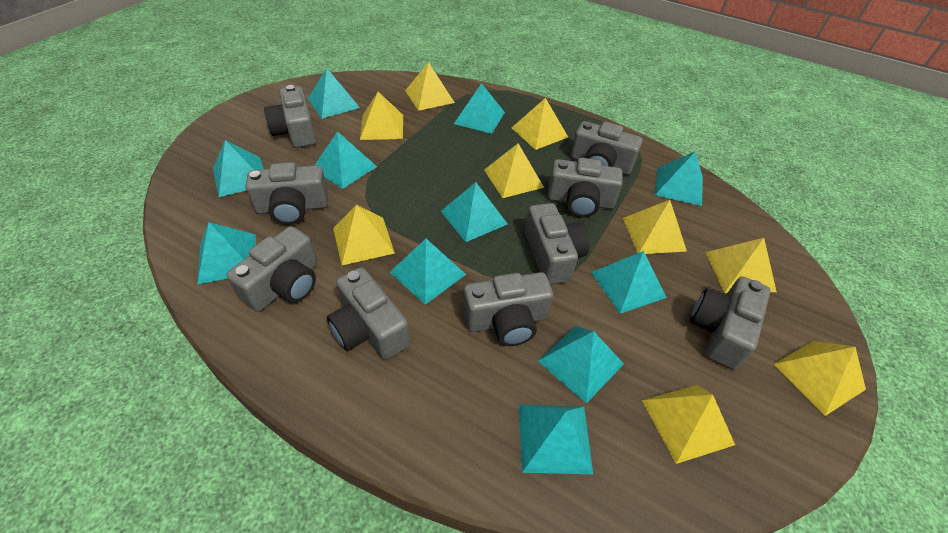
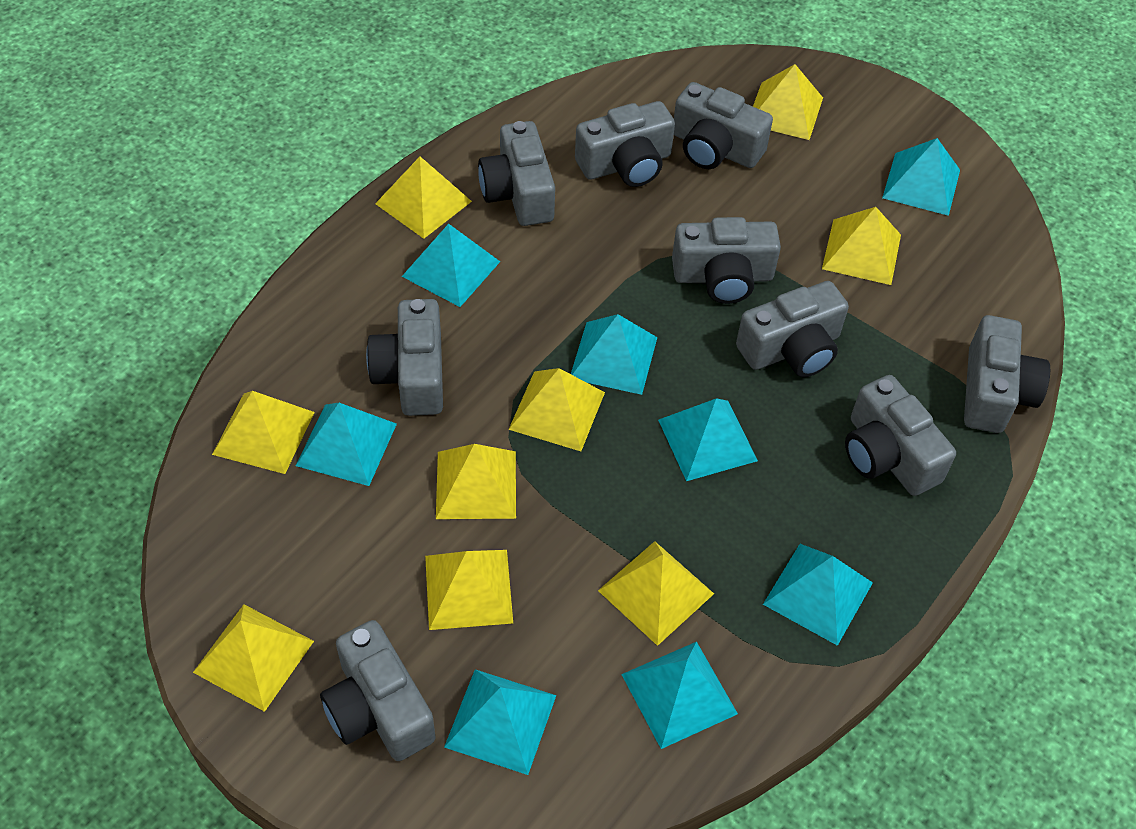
turquoise pyramid: [197,222,256,284] [213,140,264,197] [308,68,360,118] [315,131,377,189] [389,239,466,305] [441,182,508,242] [454,83,505,134] [519,405,593,474] [538,326,624,403] [591,251,667,314] [655,151,703,206] = 11 -> [296,403,397,486] [402,224,500,307] [444,669,556,775] [571,314,657,395] [621,642,738,749] [658,398,758,481] [763,544,873,646] [882,138,960,216] = 8

